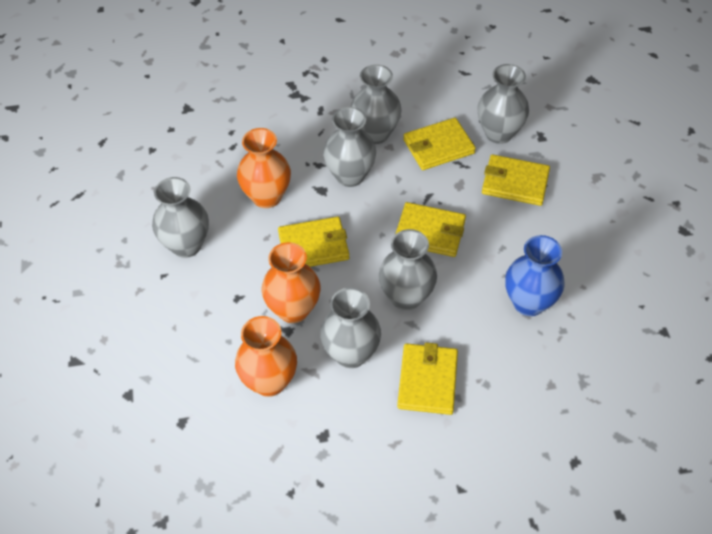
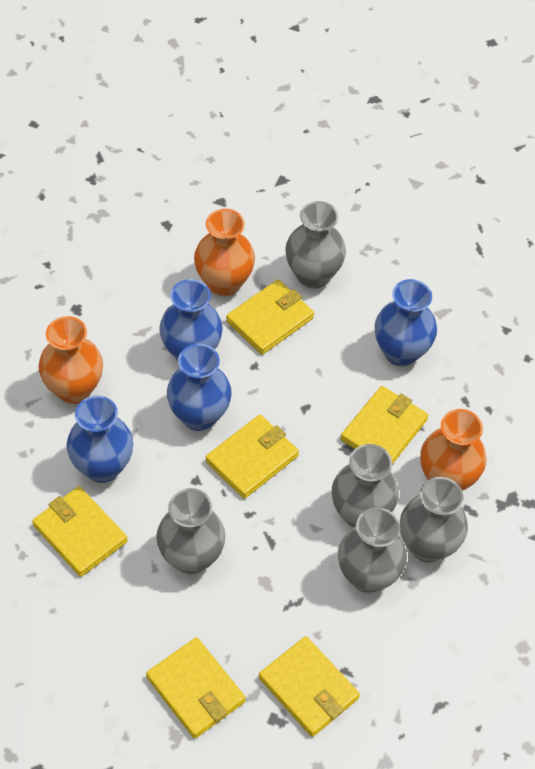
blue vase: [505,235,565,316] = 1 -> [67,396,133,483] [159,279,223,361] [167,344,232,431] [375,279,437,366] = 4
grey vase: [152,177,209,258] [320,287,381,368] [323,107,376,187] [351,64,402,144] [379,229,437,310] [477,64,529,144] = 6 -> [156,488,226,574] [285,201,346,289] [332,444,399,528] [338,507,407,593] [400,477,468,562] = 5
yellow wallet: [278,216,349,267] [396,202,466,257] [397,342,458,415] [403,118,476,170] [482,154,550,206] = 5 -> [32,486,128,577] [146,637,246,738] [206,415,299,499] [226,279,314,355] [259,636,360,737] [340,386,428,464] = 6

